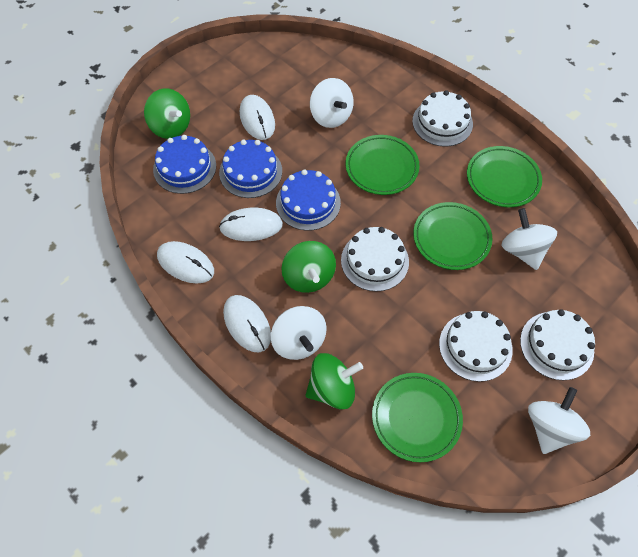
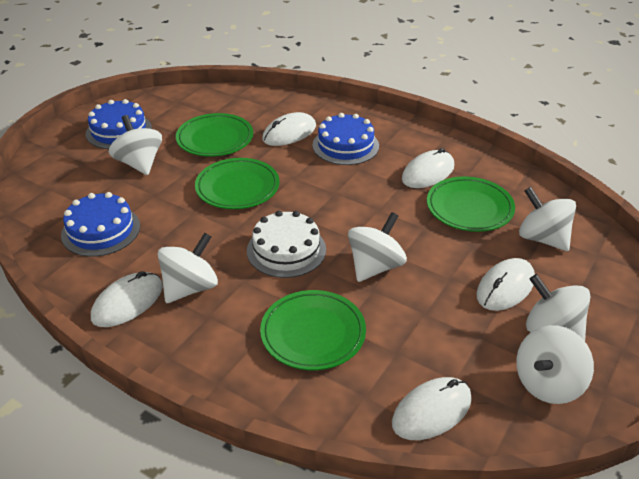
green spinning top: [144,88,190,139] [282,241,336,293] [306,353,363,410] = 3 -> none = 0
white cake: [341,227,409,291] [412,90,473,147] [439,311,513,382] [520,309,595,380] = 4 -> [247,210,326,278] = 1
white mouse: [157,241,214,284] [219,208,283,241] [223,295,271,352] [240,95,275,140] = 4 -> [91,271,163,327] [262,112,316,146] [392,377,472,440] [402,148,454,188] [476,258,535,311] = 5
white spinning top: [271,306,327,360] [310,78,353,128] [501,208,557,270] [528,387,590,454] = 4 -> [109,115,162,175] [158,233,218,303] [348,212,407,282] [516,325,594,404] [519,187,576,251] [526,274,590,341] = 6

